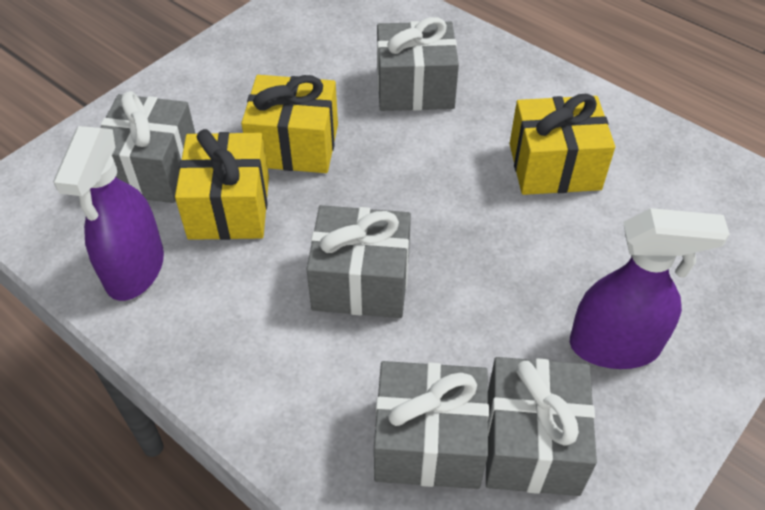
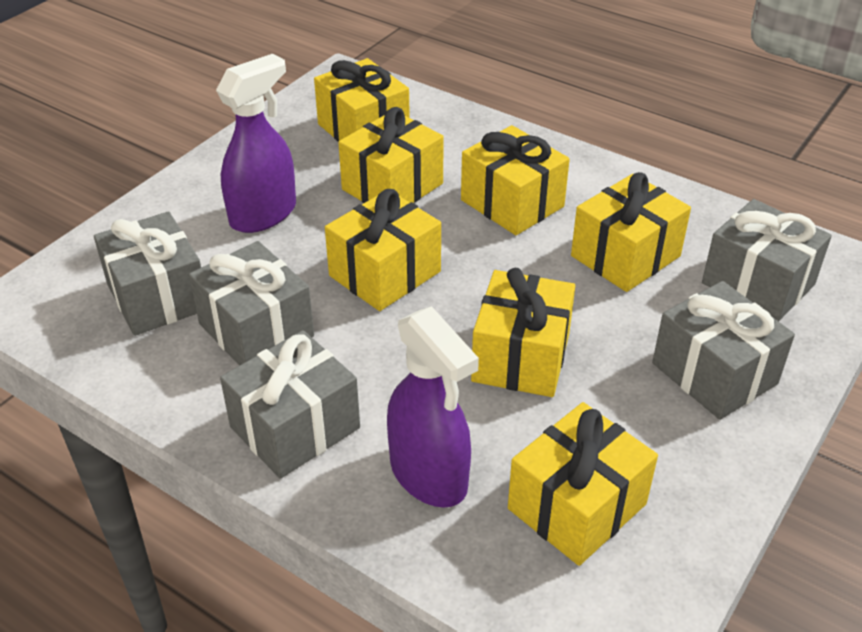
yellow gift: [175,129,269,240] [241,75,338,173] [510,94,615,195] = 3 -> [314,58,410,142] [325,189,441,311] [338,107,444,203] [461,125,570,235] [471,268,575,397] [508,402,658,566] [571,172,691,292] = 7

